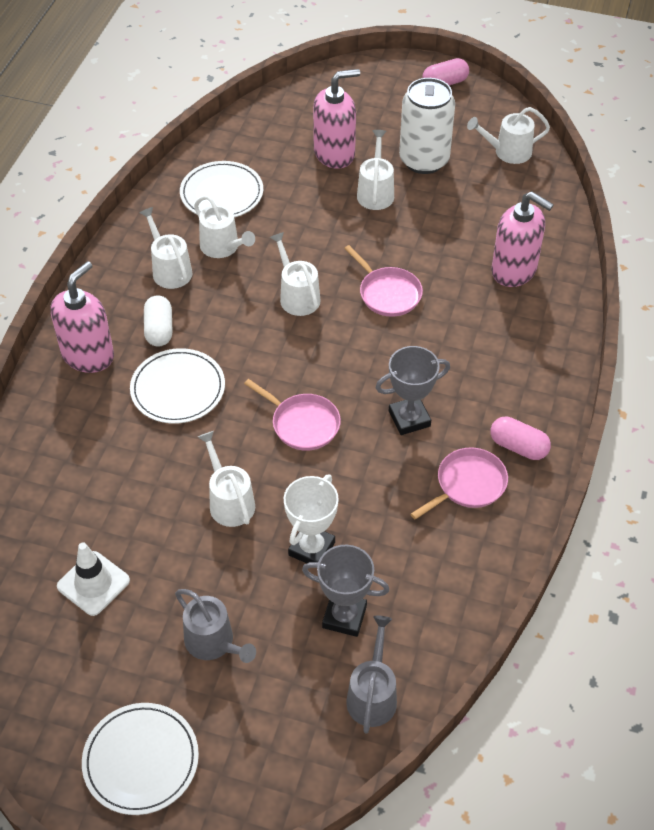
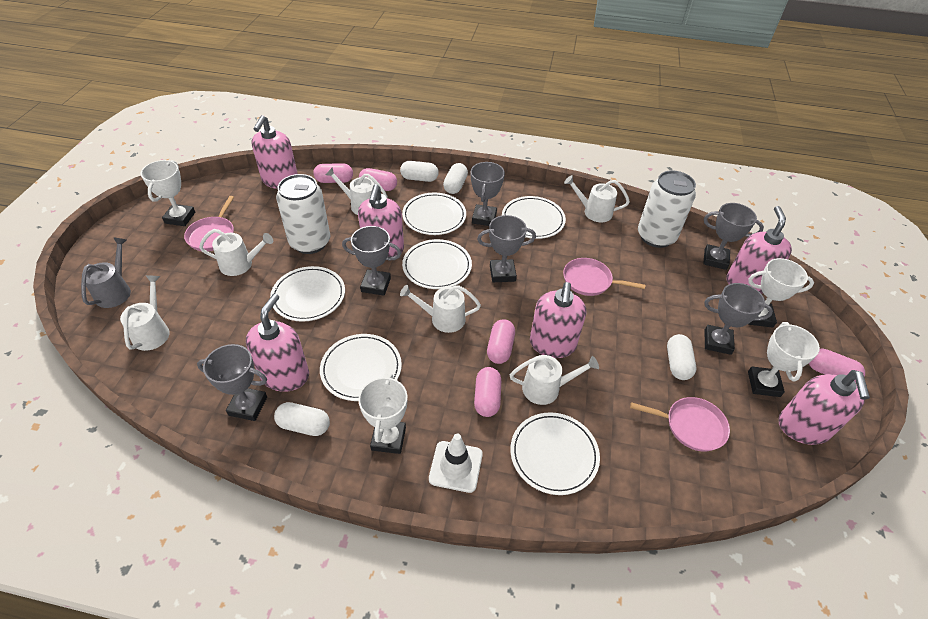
grey trophy: [302,545,389,637] [375,346,450,435] = 2 -> [197,344,267,421] [342,226,401,296] [471,162,505,226] [477,215,536,282] [703,203,764,270] [704,283,773,355] = 6
grey watering can: [175,589,256,663] [346,616,397,734] = 2 -> [81,237,131,308] = 1
pink capsule: [423,58,469,85] [491,417,551,460] = 2 -> [313,163,353,183] [359,168,397,191] [474,367,501,417] [487,319,515,364] [809,349,865,383] = 5
pink soap dispenser: [50,261,114,373] [313,69,360,169] [491,191,554,287] = 3 -> [246,293,309,392] [252,115,298,189] [358,184,404,257] [530,282,586,358] [726,206,792,294] [779,370,870,445] = 6
white can: [399,78,455,174] = 1 -> [276,174,330,254] [638,170,696,248] = 2
white capsule: [144,295,172,347] = 1 -> [274,402,330,436] [400,161,439,182] [443,163,468,194] [667,334,696,380] = 4
white plate: [82,703,199,815] [130,348,225,424] [180,161,263,217] = 3 -> [270,266,345,322] [320,334,402,401] [402,193,466,235] [402,239,472,289] [502,196,566,239] [510,412,600,495] = 6
white trophy: [284,474,339,563] = 1 -> [141,160,195,226] [358,373,407,454] [748,258,814,328] [748,322,820,397] = 4

